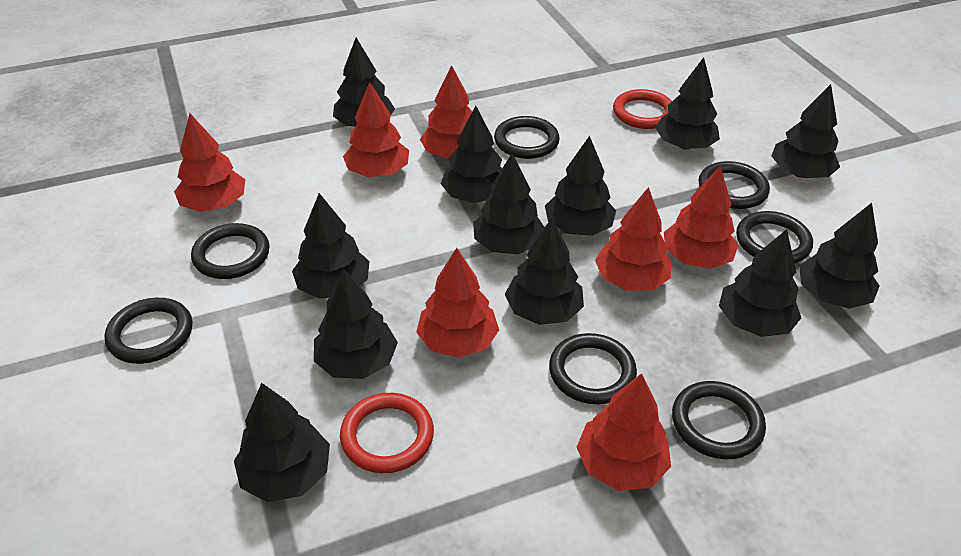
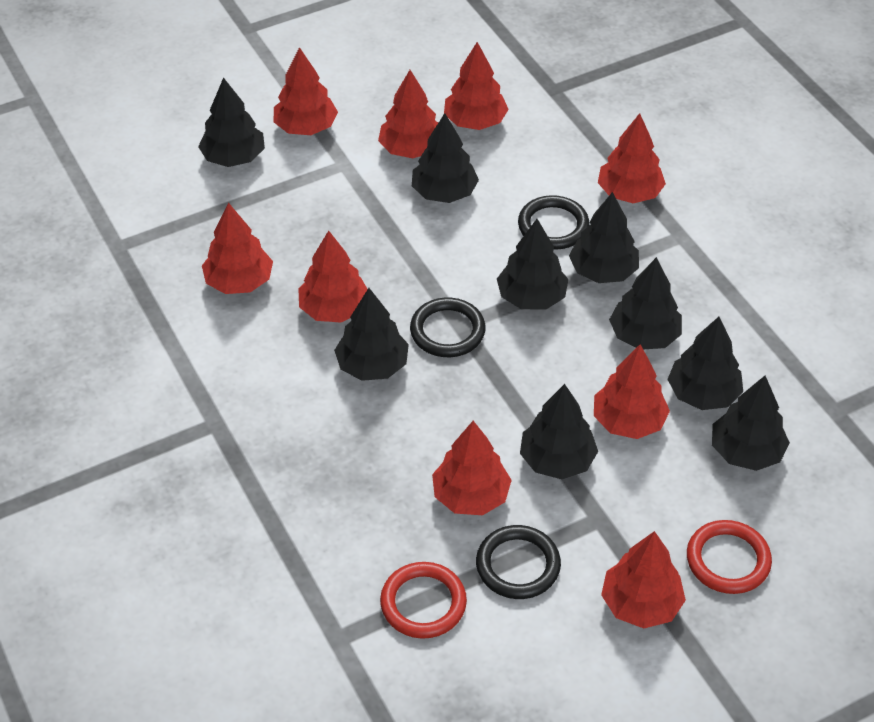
black ring: [105,298,193,364] [191,223,270,279] [494,116,560,159] [549,333,637,404] [672,381,766,459] [699,161,770,209] [736,211,813,263] = 7 -> [410,298,485,357] [476,525,561,599] [518,195,589,250] = 3
black tree: [234,383,330,502] [292,193,370,299] [314,268,398,379] [333,37,395,126] [441,106,502,203] [473,153,545,254] [505,218,584,325] [545,136,616,236] [655,57,720,149] [719,229,801,337] [771,84,840,178] [799,203,880,309] = 12 -> [198,77,265,167] [334,288,409,381] [412,113,479,203] [497,219,568,309] [520,384,598,479] [569,192,639,283] [609,257,682,349] [667,317,743,410] [712,376,790,471] = 9
red tree: [174,113,245,212] [343,82,409,177] [416,248,499,358] [420,65,472,159] [577,373,671,491] [595,187,671,291] [664,166,738,269] = 7 -> [202,202,273,294] [274,47,338,135] [298,231,368,323] [378,70,438,158] [432,421,512,515] [444,42,509,130] [594,344,670,439] [598,113,666,203] [601,531,686,628] = 9

